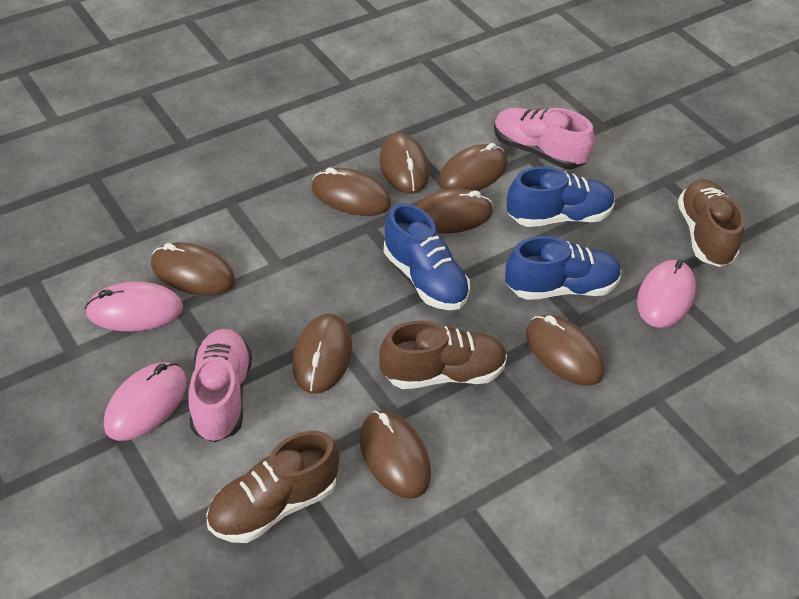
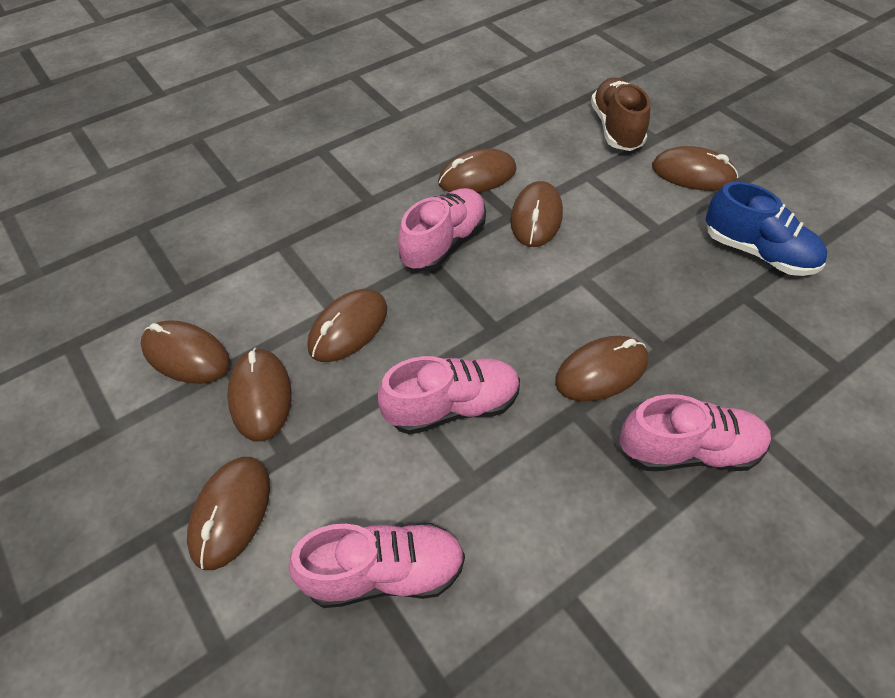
blue shoe: [383,203,470,310] [505,236,621,300] [507,166,615,227] = 3 -> [705,182,827,276] = 1
brown shoe: [206,431,340,543] [379,321,507,389] [678,179,745,267] = 3 -> [591,78,650,151] = 1
pink mouse: [85,282,183,331] [104,362,187,441] [637,259,696,328] = 3 -> none = 0
pink shoe: [189,329,252,442] [494,108,595,169] = 2 -> [288,523,465,608] [378,356,520,435] [398,188,486,271] [620,394,771,471] = 4

